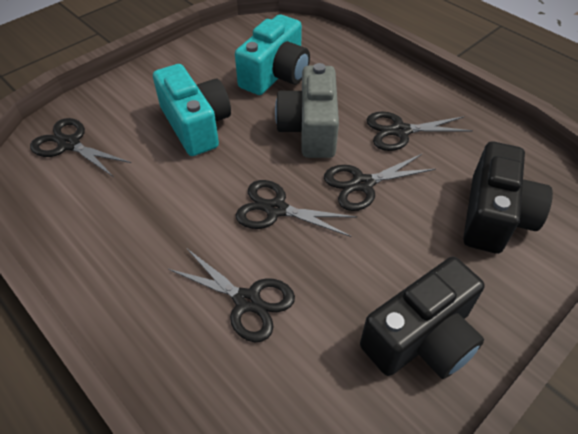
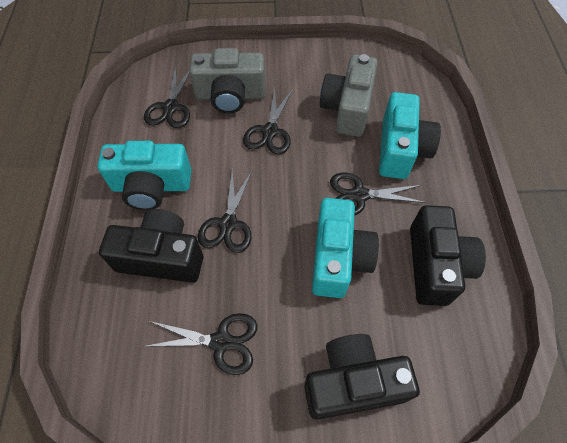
black camera: [360,257,485,379] [463,141,553,254] = 2 -> [99,209,203,283] [304,334,420,420] [410,205,486,306] = 3
grey camera: [275,63,339,158] = 1 -> [189,48,265,113] [320,54,377,137] = 2
turquoise camera: [153,64,231,156] [235,14,310,95] = 2 -> [97,141,192,210] [312,198,379,298] [379,92,441,179] = 3

